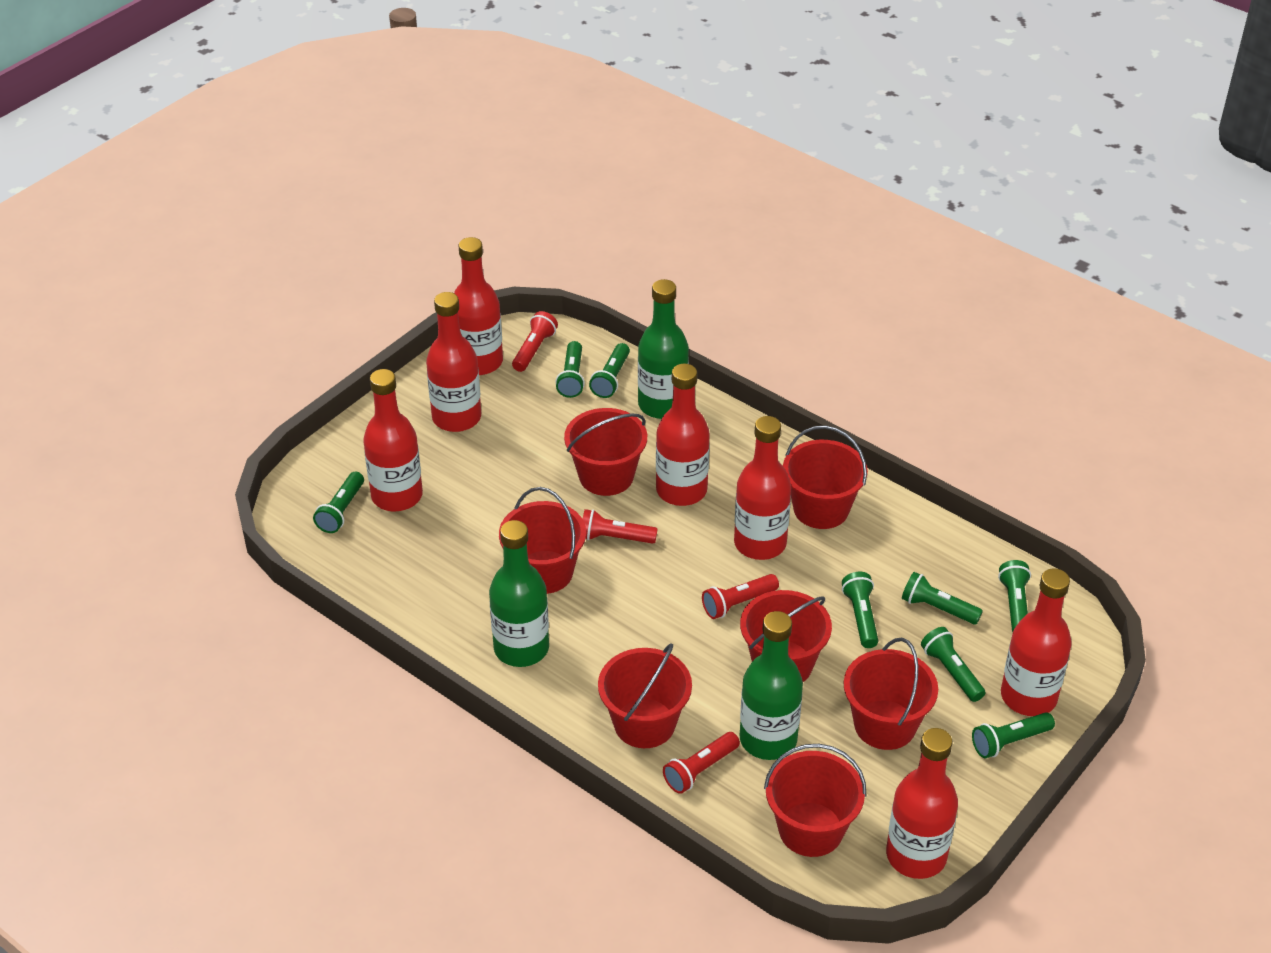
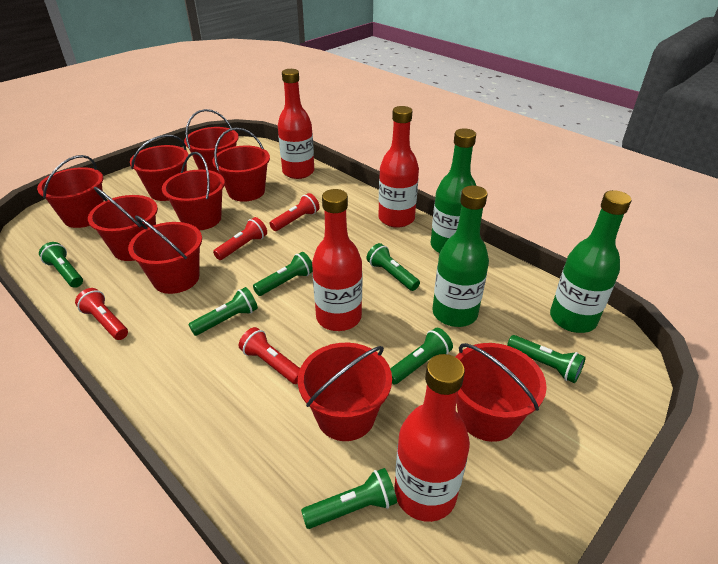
green flashlight: [313,472,364,533] [555,341,585,398] [589,343,630,398] [842,572,878,648] [902,572,983,624] [921,627,986,702] [972,712,1055,758] [998,560,1031,632] = 8 -> [39,242,83,288] [188,287,258,336] [253,252,313,296] [301,468,397,529] [367,243,420,291] [390,328,453,385] [507,335,586,383] = 7
red bottle: [363,369,423,511] [426,292,481,432] [454,237,503,375] [656,364,710,506] [734,416,791,560] [886,728,958,879] [1001,568,1072,716] = 7 -> [278,69,314,179] [312,189,362,331] [378,106,419,228] [395,354,470,522] = 4
red bucket: [499,487,586,594] [564,408,647,496] [598,643,692,748] [740,590,832,682] [764,744,866,857] [783,425,868,529] [844,638,938,750] = 7 -> [37,155,104,228] [88,187,158,261] [128,215,202,294] [130,135,189,201] [162,152,225,230] [184,109,239,173] [212,128,270,202] [298,343,392,441] [456,343,547,442] = 9

